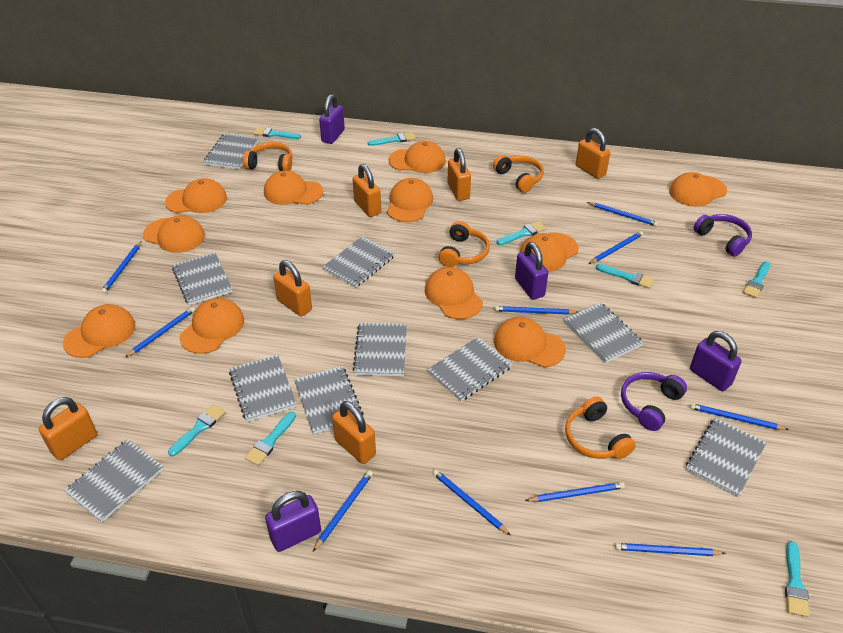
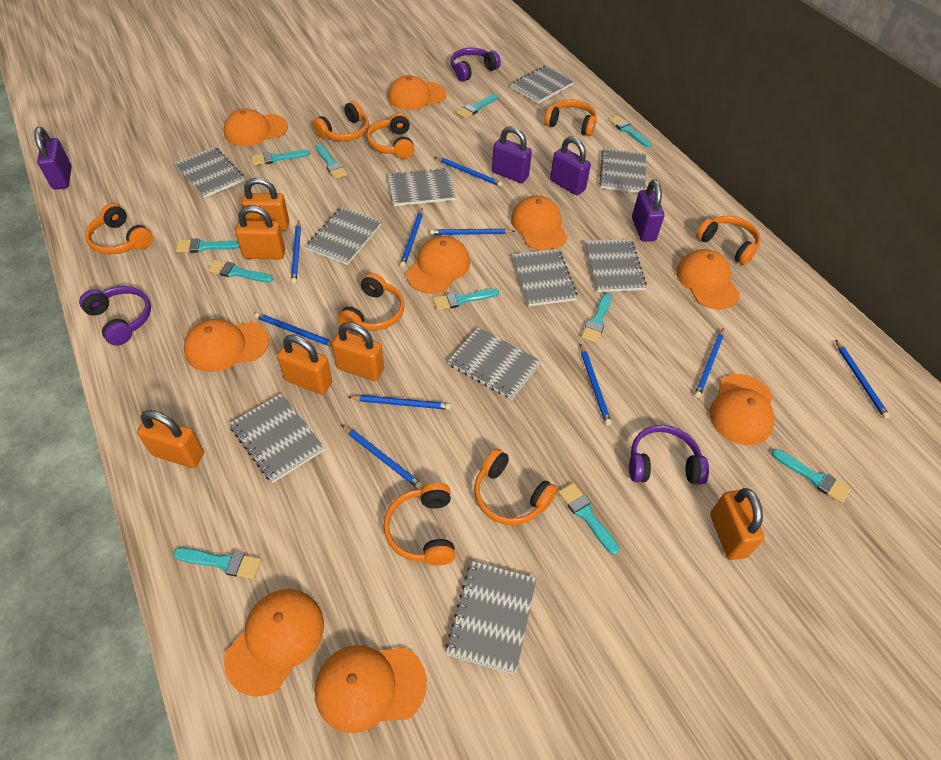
orange cap: [63,304,135,358] [143,215,205,253] [165,178,227,213] [180,298,244,354] [264,171,323,205] [387,178,433,222] [389,141,446,173] [425,267,483,319] [494,317,566,367] [519,232,579,272] [669,172,727,207] = 11 -> [184,319,269,372] [224,108,288,146] [224,589,324,697] [315,645,427,733] [388,75,447,110] [406,236,470,294] [511,196,568,250] [676,249,740,310] [709,374,774,445] = 9
orange headphones: [243,142,293,171] [438,221,490,267] [493,155,544,193] [565,397,636,459] = 4 -> [85,204,153,255] [313,101,369,141] [338,273,404,332] [367,113,414,159] [383,482,455,566] [474,449,558,525] [544,100,597,136] [696,216,761,265] = 8
purple headphones: [621,372,687,431] [694,214,752,257] = 2 -> [79,286,151,346] [451,47,501,82] [629,425,709,485] = 3
turquoise brush: [168,404,226,457] [245,412,296,466] [253,127,301,139] [368,132,416,146] [497,221,546,245] [596,264,654,289] [743,261,770,298] [785,541,809,617] = 8 -> [173,548,261,579] [176,238,240,253] [208,260,273,283] [251,150,310,166] [316,144,347,179] [433,288,499,311] [456,94,498,119] [558,483,620,555] [581,293,612,343] [609,116,651,147] [771,449,850,503] = 11

